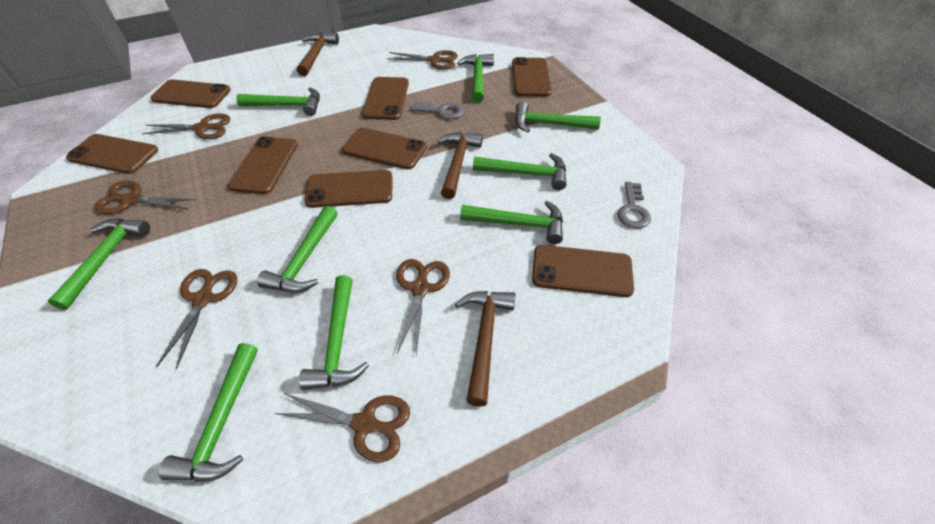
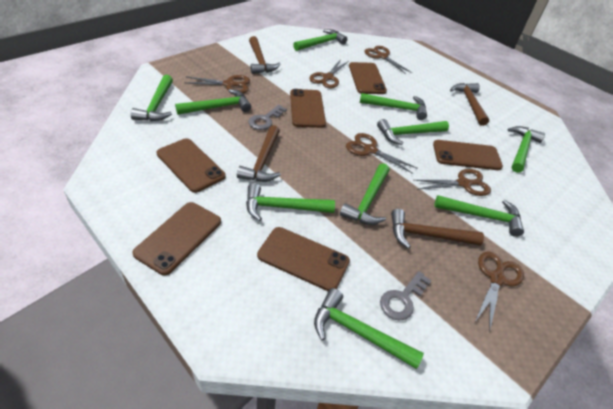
brown hammer: [297,32,339,76] [437,132,483,199] [455,291,516,407] = 3 -> [237,125,281,182] [249,36,281,74] [391,209,484,249] [450,83,489,126] = 4
brown phone: [66,134,158,174] [150,79,231,108] [228,136,298,194] [304,170,392,208] [342,128,427,169] [362,77,409,120] [512,57,552,96] [532,245,634,297] = 8 -> [132,202,221,275] [156,138,226,193] [257,227,350,291] [290,89,326,128] [349,62,387,94] [433,140,503,170] = 6
green hammer: [48,219,150,310] [159,343,258,482] [236,88,320,116] [257,206,338,292] [299,275,369,390] [457,54,494,103] [460,201,563,244] [473,153,566,190] [515,101,601,133] = 9 -> [131,75,173,121] [175,89,251,115] [246,183,335,221] [293,29,347,51] [314,288,424,369] [340,163,390,225] [360,93,427,120] [377,119,449,145] [434,195,524,237] [508,126,545,173] = 10

